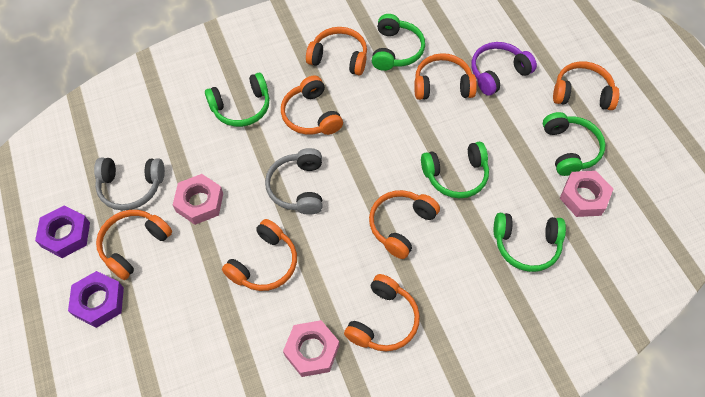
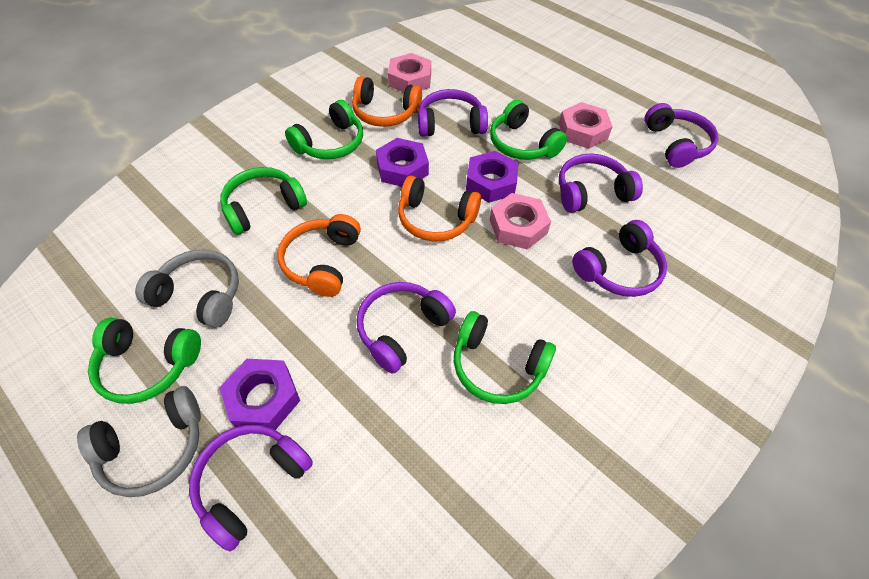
orange headphones: [96,210,172,280] [222,219,297,291] [281,76,343,135] [306,27,367,75] [344,274,420,351] [369,190,440,259] [414,53,477,100] [553,61,619,110] = 8 -> [277,214,361,297] [352,76,422,127] [398,176,481,241] = 3
purple headphones: [472,42,537,96] = 1 -> [189,424,313,551] [356,282,456,374] [418,89,488,137] [559,153,643,213] [572,220,667,297] [645,103,719,168] = 6
purple nut: [35,205,90,258] [68,271,124,328] = 2 -> [219,359,300,430] [376,138,429,187] [466,151,518,203] = 3

